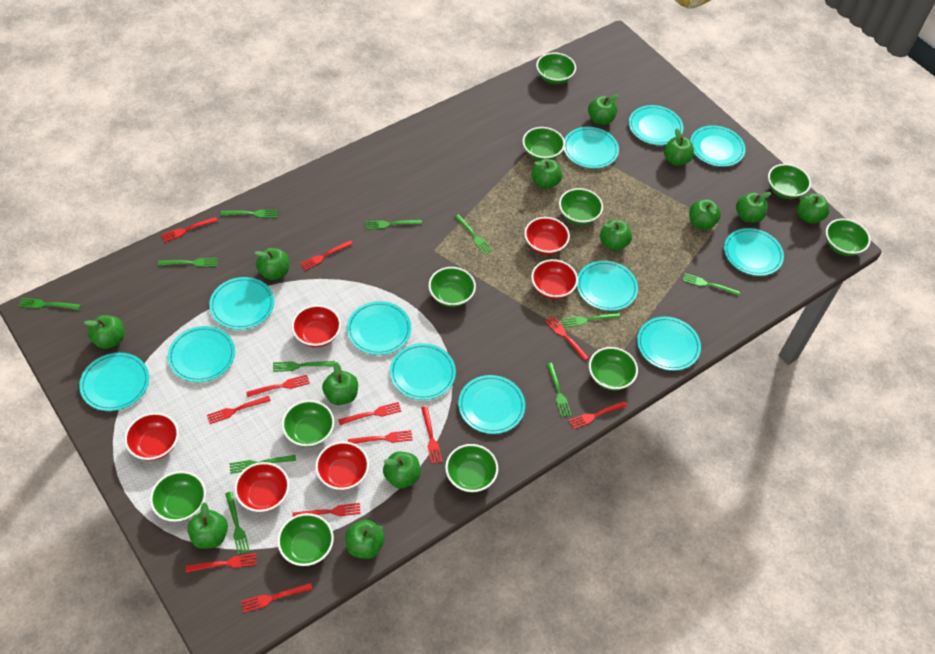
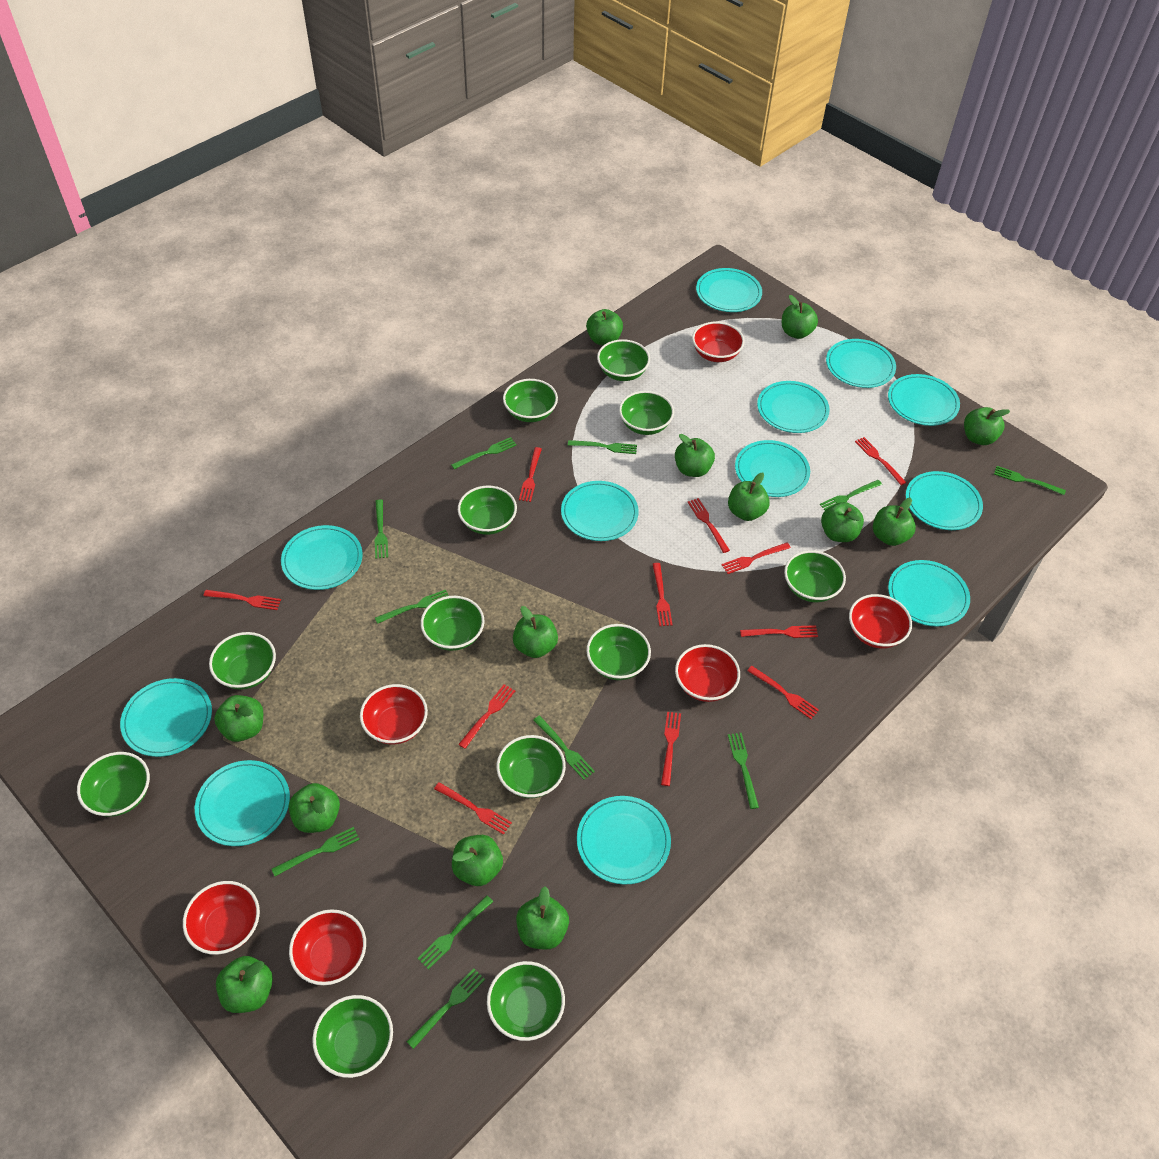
green bowl: [150,471,206,522] [277,513,334,566] [282,400,334,447] [429,267,476,307] [445,444,498,493] [522,127,565,161] [536,52,576,84] [559,188,603,225] [589,347,638,391] [768,164,811,199] [826,219,871,256] = 11 -> [77,752,150,817] [209,632,276,690] [312,995,393,1078] [421,596,485,651] [458,486,517,535] [487,961,565,1041] [497,735,566,798] [503,379,558,422] [586,624,651,680] [597,339,650,381] [619,391,674,435] [784,550,846,602] = 12
red fork: [161,217,218,242] [186,553,257,573] [207,396,271,424] [241,583,313,613] [246,375,310,397] [292,503,361,517] [300,240,353,271] [338,402,401,425] [348,430,413,444] [421,406,442,464] [545,316,589,361] [568,401,627,429] = 12 -> [203,590,281,610] [434,782,512,835] [458,684,515,749] [519,447,542,502] [653,563,673,626] [661,712,681,786] [688,498,730,553] [722,542,791,574] [740,625,818,638] [747,666,819,719] [855,437,906,485] = 11

